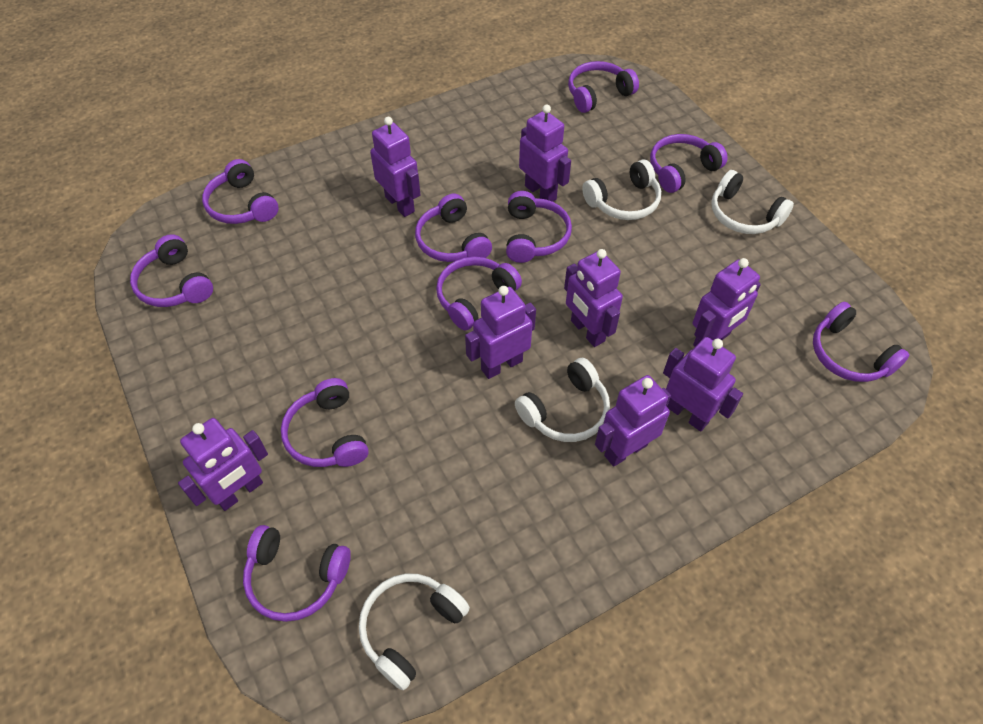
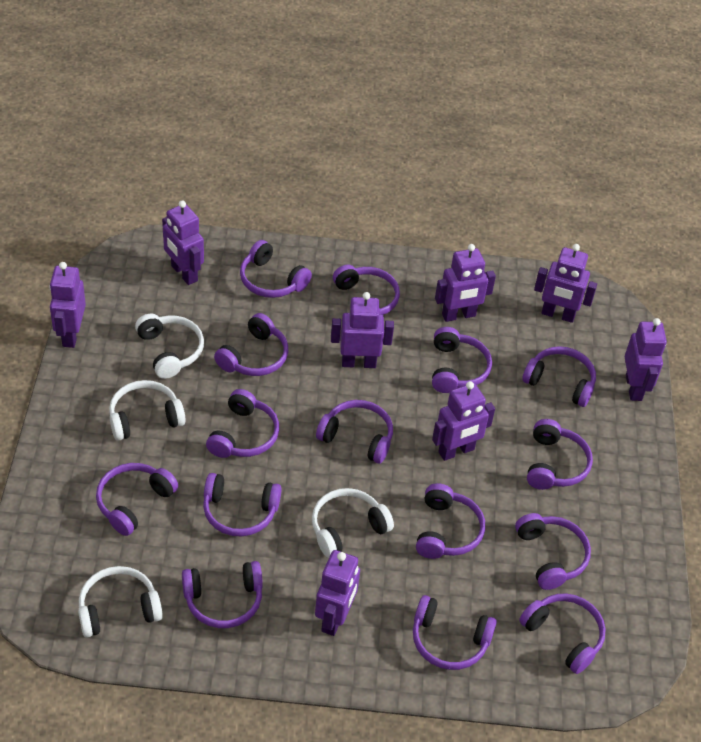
purple headphones: [130,234,213,307] [202,159,279,224] [243,525,351,622] [281,378,369,467] [415,194,492,262] [436,257,522,331] [506,191,572,263] [568,61,639,113] [650,134,728,193] [813,302,909,382] = 10 -> [96,463,178,536] [182,561,263,628] [203,473,282,537] [206,389,279,458] [214,313,288,376] [240,240,312,298] [316,400,393,463] [333,265,400,315] [413,595,497,670] [416,483,485,559] [432,327,492,393] [515,513,591,590] [519,594,606,674] [522,346,596,407] [527,419,593,490] = 15

